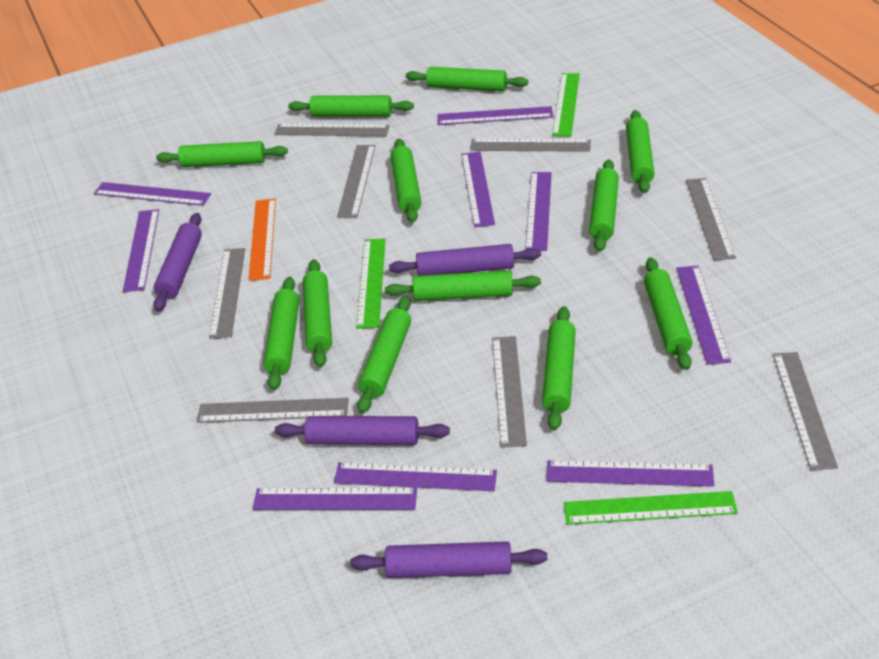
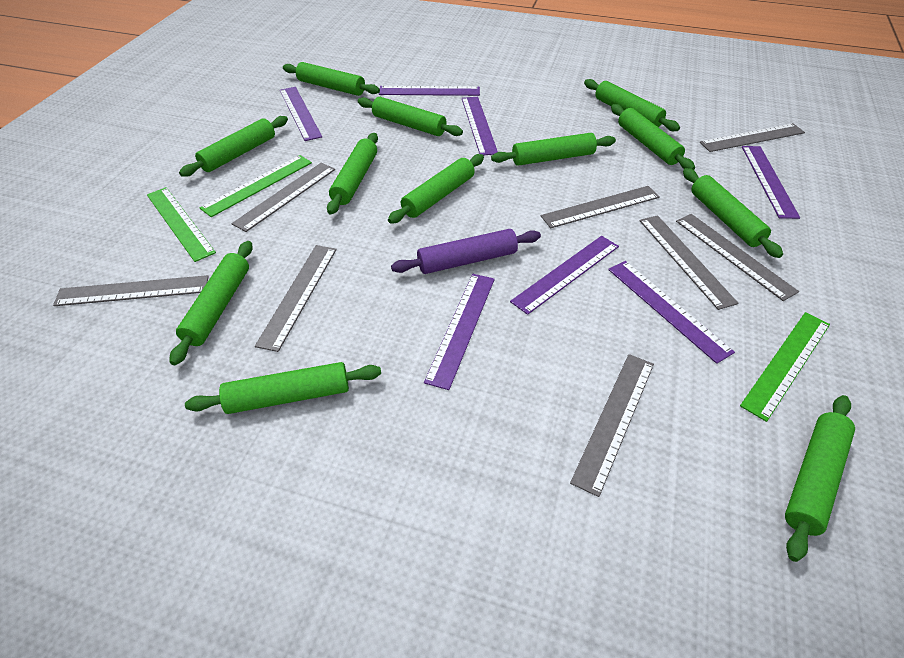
orange ruler: [248,199,276,281] = 1 -> none = 0
purple rolling pin: [153,213,202,312] [275,416,450,445] [350,541,547,578] [389,244,541,276] = 4 -> [391,229,541,274] = 1
purple ruler: [94,182,211,206] [123,209,159,292] [252,488,417,510] [334,462,497,491] [437,106,553,125] [461,152,495,227] [525,172,552,251] [547,460,714,487] [676,265,731,365] = 9 -> [280,87,322,141] [379,86,480,96] [424,274,495,390] [462,97,498,156] [510,236,619,315] [608,261,735,364] [742,146,800,219] = 7

